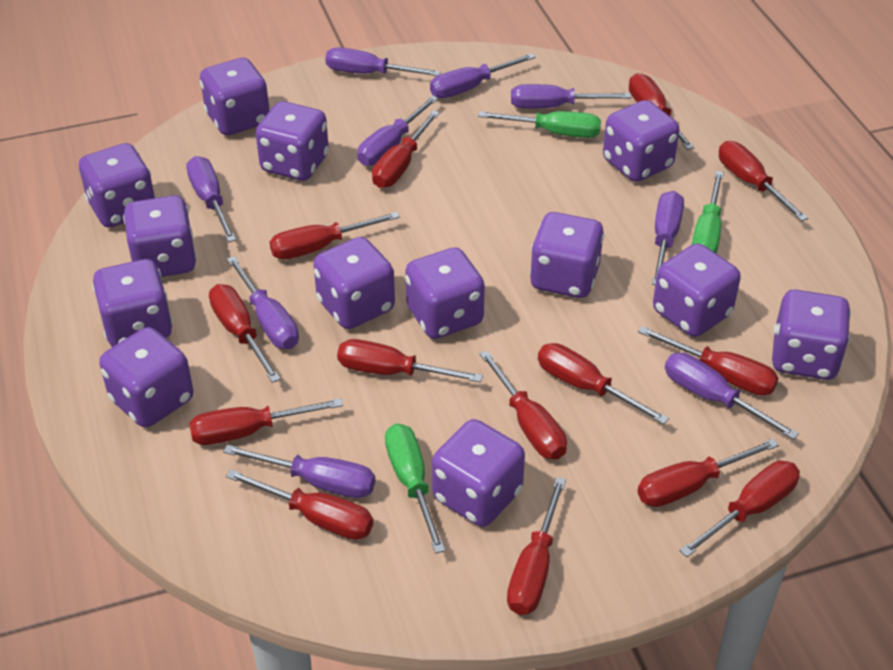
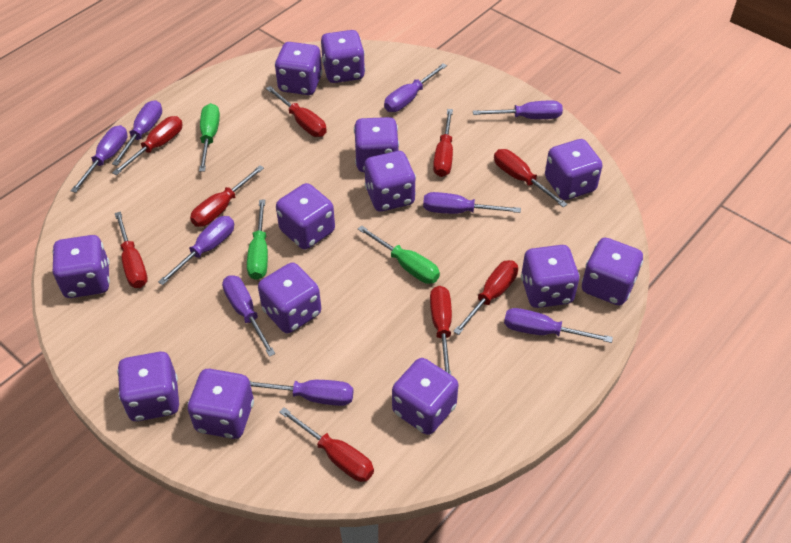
red screwdriver: [189,398,343,445] [209,284,281,383] [226,469,373,540] [270,212,400,259] [337,339,483,382] [372,110,440,188] [479,350,567,459] [507,477,566,615] [538,343,669,424] [629,73,695,150] [637,438,779,507] [638,326,779,396] [680,461,800,557] [719,141,808,221] = 14 -> [112,116,182,175] [115,211,148,288] [190,165,264,227] [266,86,327,137] [279,407,374,482] [430,286,452,375] [433,109,453,177] [453,260,518,335] [494,149,568,208] = 9

